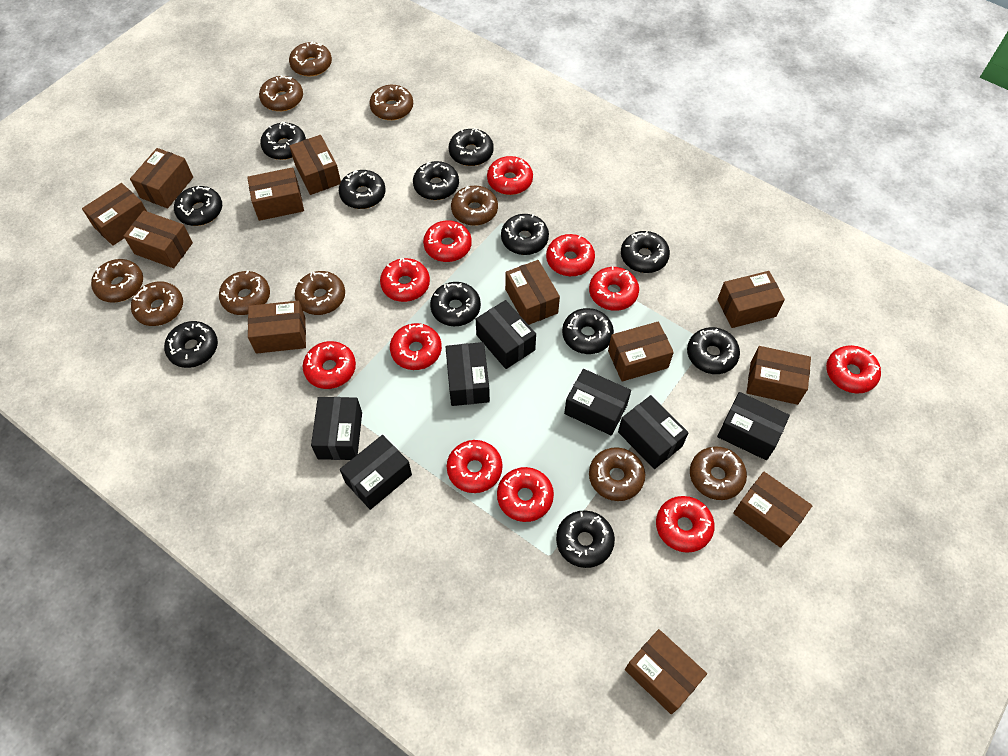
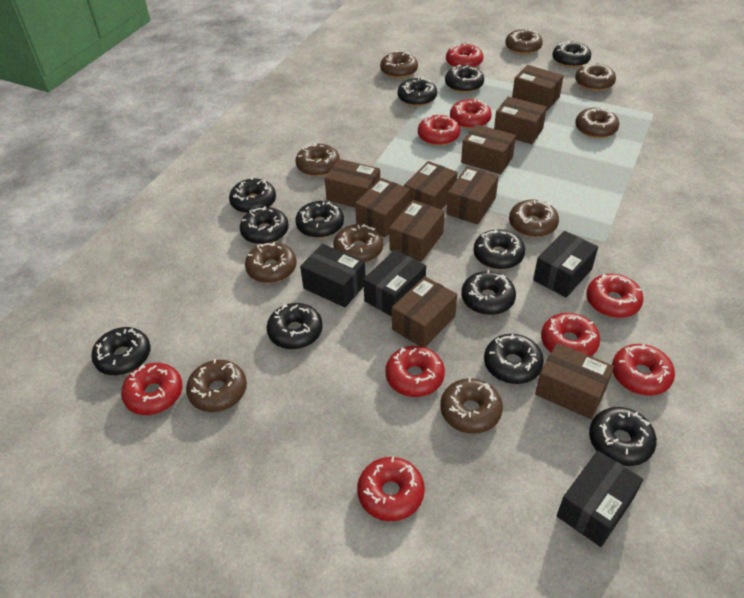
black box: [311,397,362,460] [340,435,412,510] [445,342,490,406] [476,300,536,369] [564,369,631,435] [618,395,689,469] [717,392,790,460] = 7 -> [300,244,366,307] [363,250,426,317] [533,231,598,298] [557,451,643,547] = 4
brown box: [82,183,147,246] [124,211,193,268] [130,148,193,208] [247,167,304,221] [248,301,306,354] [289,135,341,195] [505,260,560,325] [608,321,674,381] [625,629,707,714] [717,271,785,328] [733,472,813,548] [747,346,811,405] = 12 -> [325,159,380,207] [355,178,410,237] [389,200,445,262] [392,276,457,347] [404,161,457,210] [446,166,499,225] [461,124,516,174] [494,97,547,144] [512,65,564,110] [535,343,614,419] = 10
red donut: [303,341,356,389] [380,258,430,302] [390,323,442,370] [423,220,472,262] [447,440,503,493] [487,156,533,195] [497,467,554,522] [546,234,595,276] [589,266,639,311] [656,496,715,553] [826,345,881,394] = 11 -> [121,363,183,415] [357,457,425,521] [386,346,445,397] [418,115,460,146] [446,44,483,67] [450,99,492,129] [541,313,600,356] [586,274,643,318] [612,344,675,396] = 9

